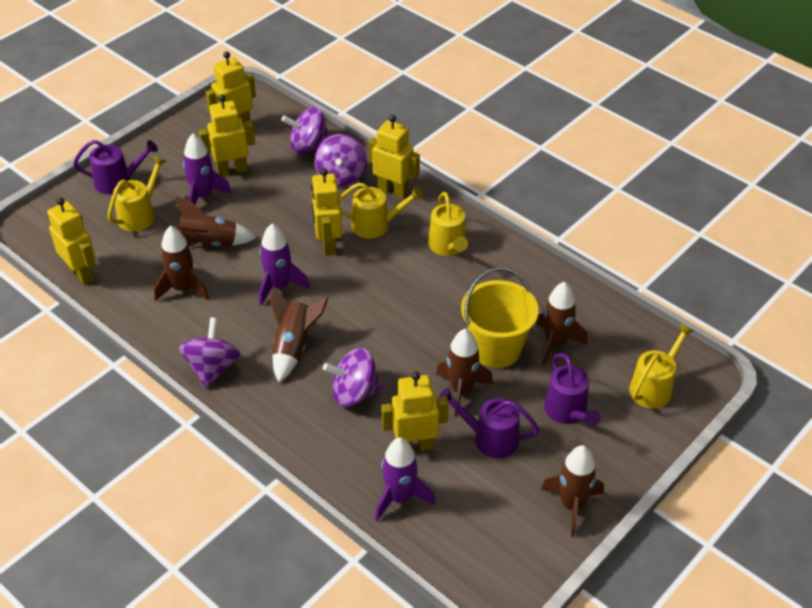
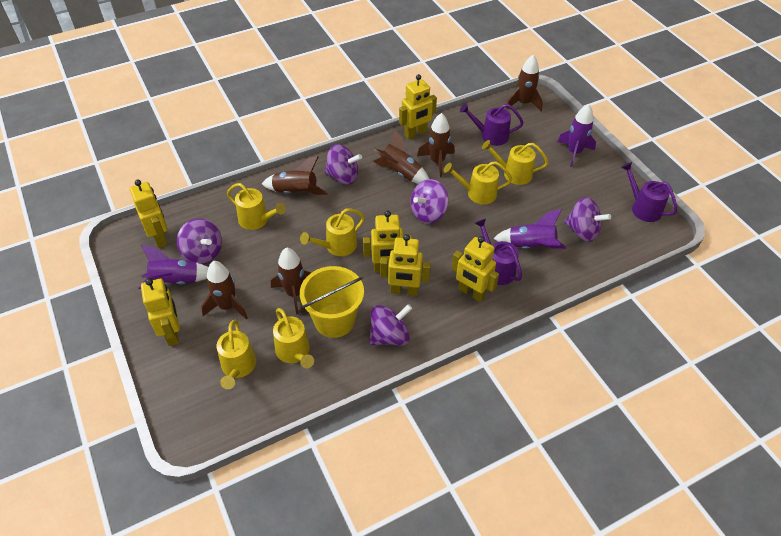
purple spinning top: [179,317,241,388] [281,107,330,154] [315,134,367,187] [323,348,383,407] = 4 -> [177,218,222,264] [325,144,362,184] [369,304,412,346] [411,179,449,223] [564,197,611,242] = 5
yellow watering can: [107,156,167,232] [339,183,423,239] [428,192,468,256] [629,323,694,409] = 4 -> [217,320,256,389] [227,183,286,230] [273,308,314,368] [300,208,365,256] [444,161,513,205] [482,140,549,185] = 6

